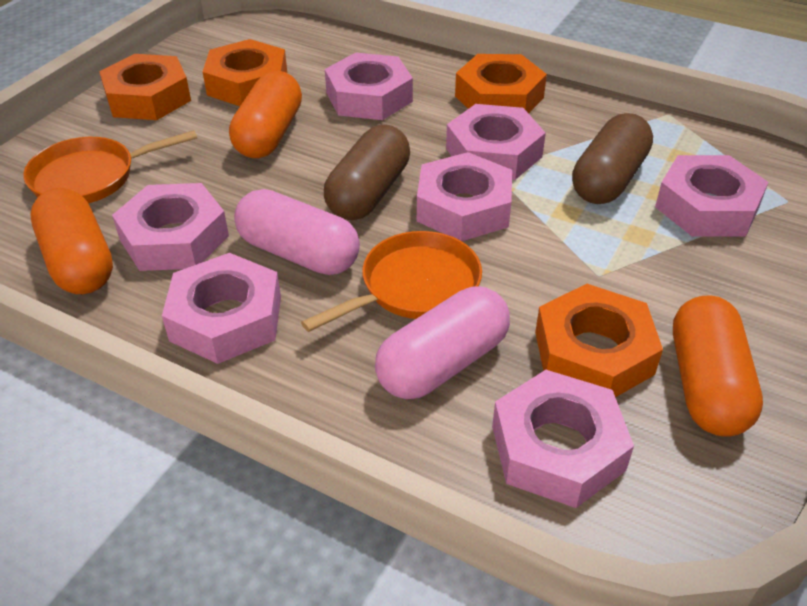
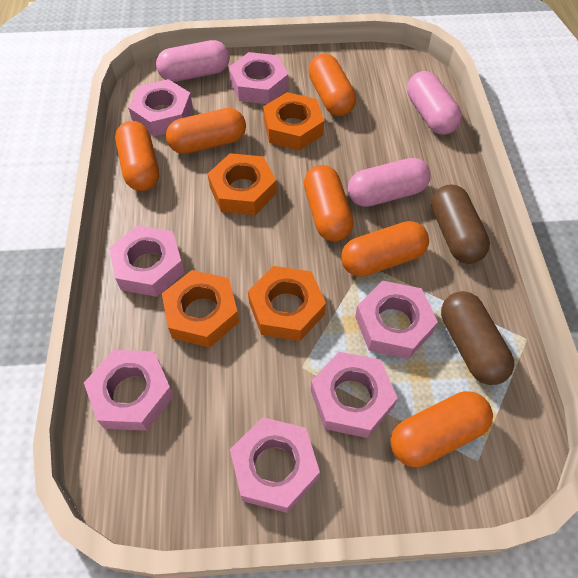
orange capsule: [30,188,113,294] [229,71,302,158] [673,295,763,437] = 3 -> [115,121,159,191] [166,108,246,154] [304,165,354,241] [308,54,356,116] [341,221,429,277] [390,391,493,467] = 6
orange pan: [23,130,197,203] [301,231,482,332] = 2 -> none = 0
pink capsule: [234,189,360,275] [375,287,510,399] = 2 -> [156,40,230,82] [348,158,430,207] [407,71,462,135] = 3

